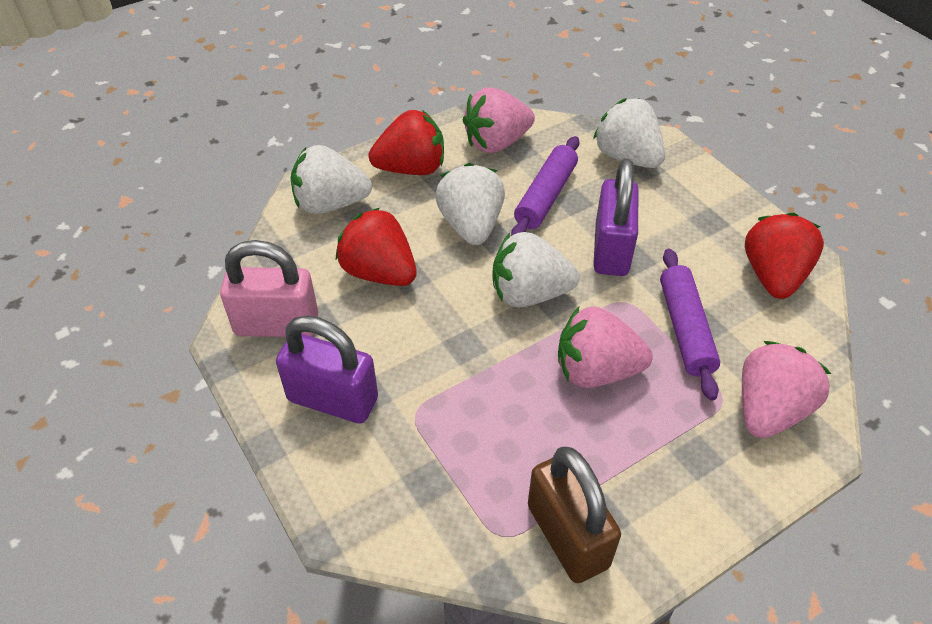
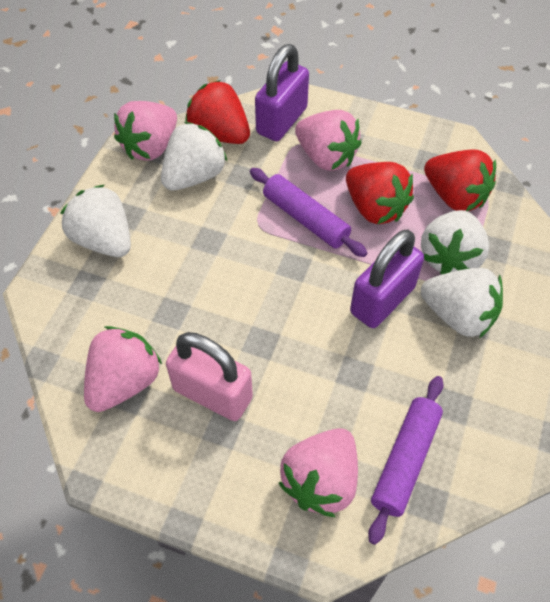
brown padlock: [528,447,621,583] = 1 -> none = 0
pink strawberry: [463,87,535,153] [558,306,653,388] [742,341,831,438] = 3 -> [84,326,162,412] [114,101,177,161] [279,428,358,517] [295,110,362,171] = 4

